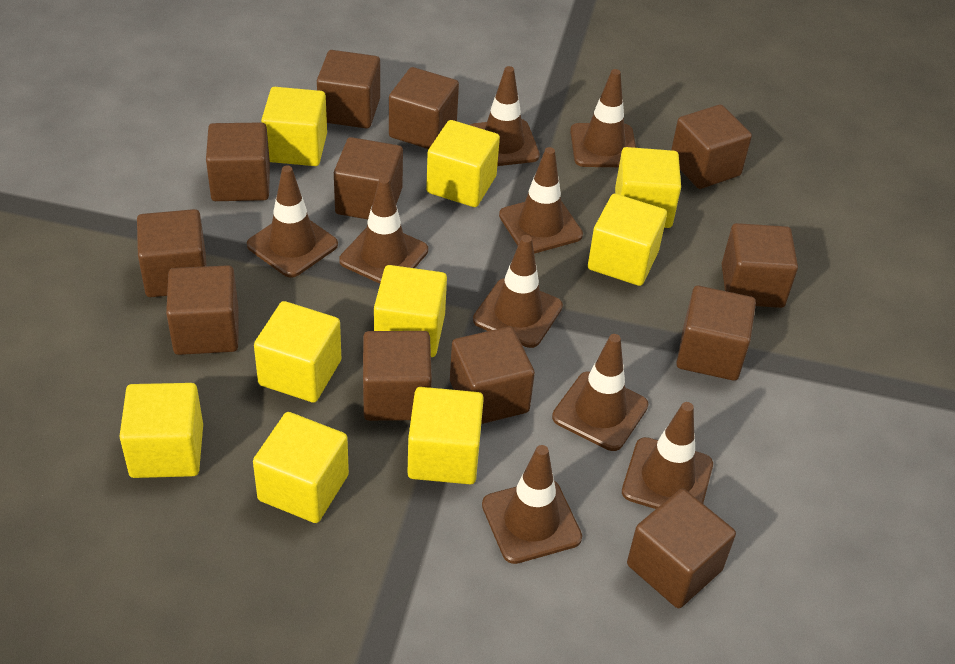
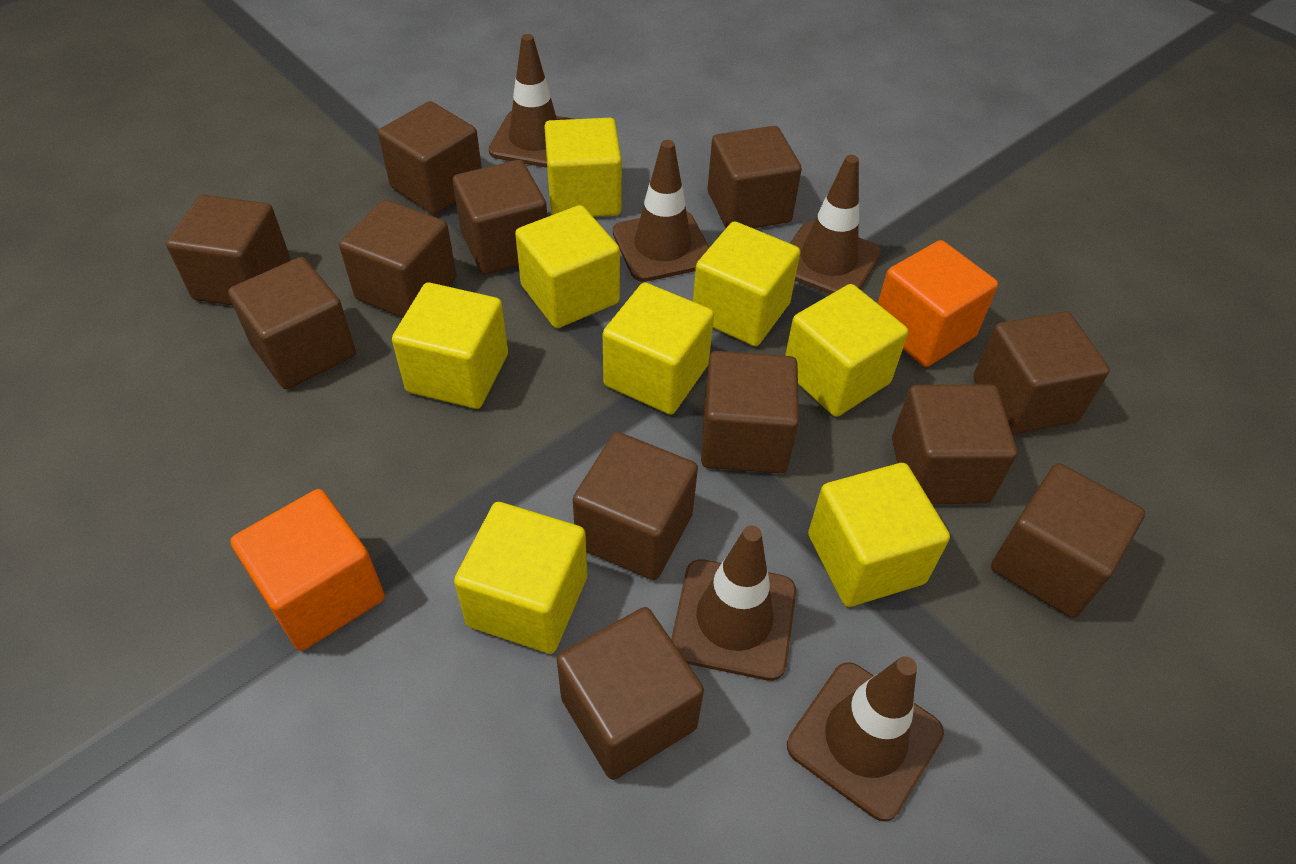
brown traffic cone: [247,165,338,278] [339,177,428,284] [470,66,540,166] [473,235,563,348] [482,445,582,564] [499,147,583,254] [552,334,648,451] [570,69,636,167] [622,402,713,509] = 9 -> [489,34,573,168] [613,140,710,282] [671,525,796,681] [787,656,944,822] [790,155,881,294] = 5
orange cube: none = 0 -> [230,489,385,651] [877,240,998,367] = 2
yellow cube: [119,383,203,478] [253,412,349,523] [254,301,341,403] [261,87,327,166] [374,265,447,357] [408,387,484,484] [426,120,500,207] [588,194,667,286] [615,147,681,228] = 9 -> [392,283,508,409] [454,502,587,654] [515,205,620,328] [544,118,622,217] [603,283,714,415] [693,221,800,346] [785,284,908,417] [808,463,950,607] = 8

